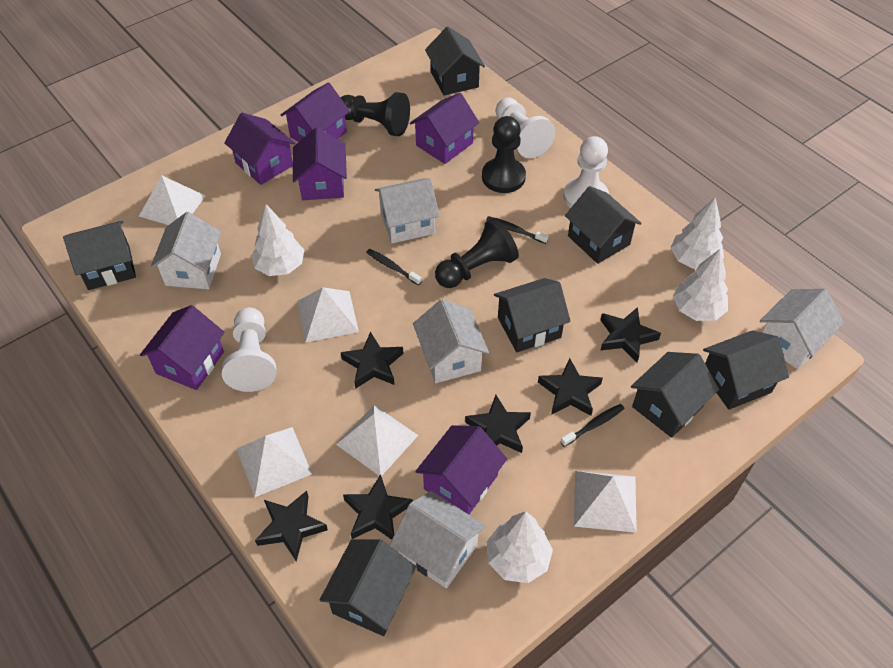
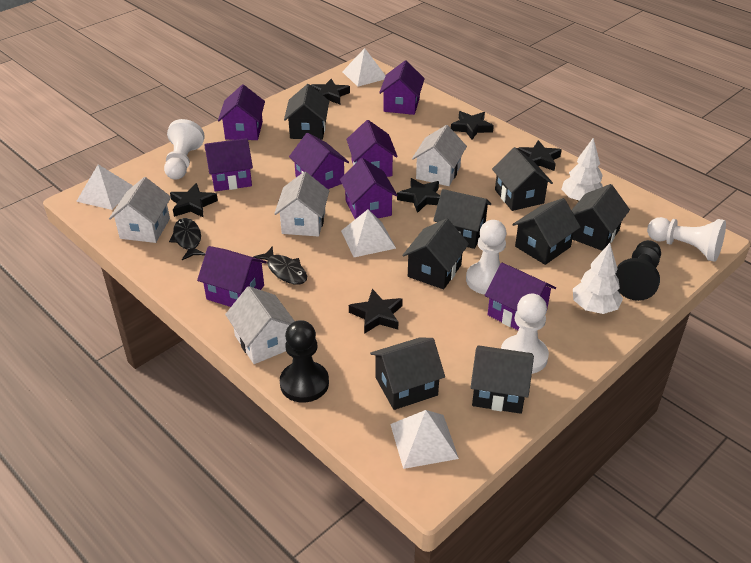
black fish: none = 0 -> [169,218,205,260] [254,247,307,285] = 2
black house: [63,221,136,290] [320,539,416,636] [425,27,485,95] [494,278,571,352] [565,186,642,264] [631,352,719,438] [703,330,789,410] = 7 -> [284,84,329,140] [370,337,445,410] [402,218,469,289] [433,189,491,249] [470,345,534,414] [492,147,553,211] [512,198,580,265] [571,184,630,251] = 8
black pawn: [341,92,410,136] [435,218,519,288] [482,116,526,193] = 3 -> [280,320,329,403] [616,240,661,301] = 2
black toothbrush: [366,249,422,285] [486,216,549,244] [561,404,624,447] = 3 -> none = 0
purple house: [140,305,224,390] [224,113,295,185] [281,82,350,142] [293,127,347,200] [410,93,479,164] [415,425,507,514] = 6 -> [197,246,267,307] [204,138,253,191] [218,84,265,140] [289,133,349,189] [340,158,397,219] [346,120,398,177] [379,61,425,115] [485,263,556,330] = 8
white house: [151,212,221,289] [375,178,439,243] [390,491,486,588] [413,299,489,383] [760,289,844,369] = 5 -> [109,177,171,243] [225,286,295,364] [274,172,329,237] [412,125,467,186] = 4
white pawn: [222,307,276,392] [495,97,555,158] [563,136,609,208] = 3 -> [164,119,205,180] [466,220,507,295] [501,294,549,374] [647,217,726,262] = 4
white pyramid: [139,176,205,225] [237,427,312,497] [298,287,359,342] [336,405,418,476] [574,471,637,533] = 5 -> [76,164,133,210] [341,209,396,257] [342,48,386,87] [390,410,459,469] = 4
white tree: [251,204,304,276] [487,511,553,583] [671,197,724,269] [673,249,728,321] = 4 -> [562,138,603,202] [573,243,623,314] = 2

